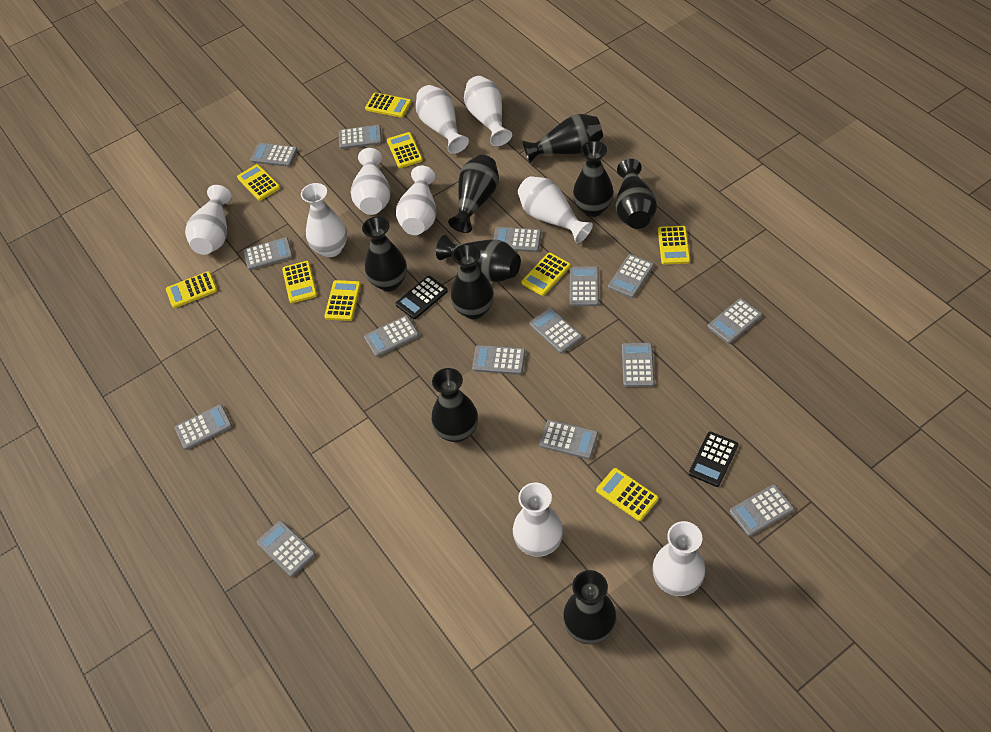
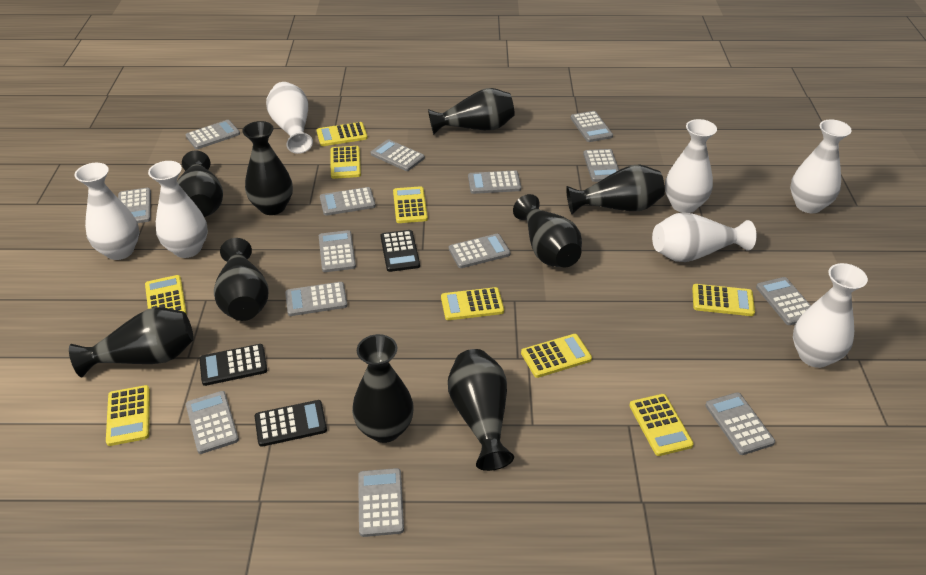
black calculator: [396,276,448,319] [689,432,738,487] = 2 -> [199,344,267,386] [255,400,327,447] [380,230,420,272] = 3
grey calculator: [175,404,232,450] [244,237,293,270] [250,143,298,167] [257,521,316,577] [339,125,382,149] [364,315,419,357] [472,345,525,375] [493,227,541,252] [529,308,582,353] [539,420,598,459] [570,266,599,306] [608,254,654,298] [622,343,654,387] [708,298,762,344] [730,484,794,536] = 15 -> [118,188,151,223] [186,120,240,149] [186,391,239,454] [285,282,348,316] [319,230,356,272] [320,187,376,216] [358,468,404,537] [371,139,425,171] [449,234,511,268] [468,170,521,194] [571,111,613,142] [583,149,619,182] [705,392,775,455] [756,277,811,325] = 14
white vase: [185,185,231,255] [301,183,347,257] [351,148,391,215] [396,166,437,235] [416,85,469,154] [464,76,512,146] [513,483,563,557] [518,176,593,243] [652,521,706,596] = 9 -> [74,163,139,260] [148,161,208,258] [266,82,313,154] [652,212,756,262] [665,119,717,213] [790,119,852,213] [793,263,868,368] = 7

